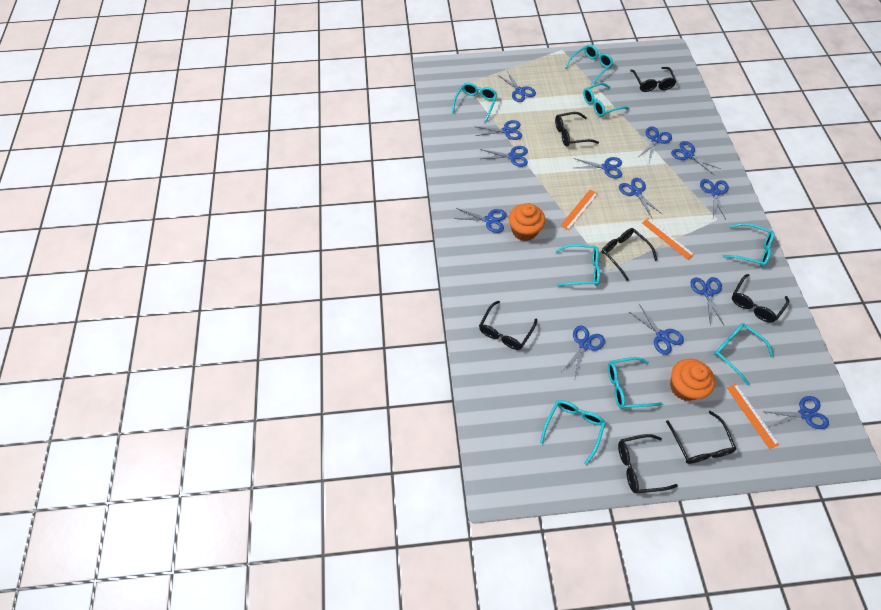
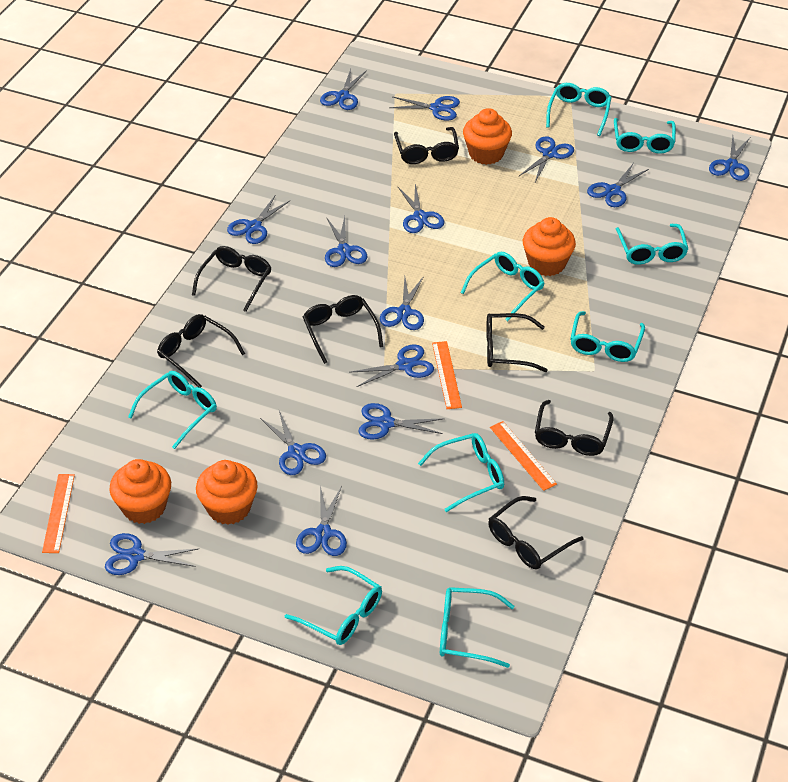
blue scissors: [454,208,507,233] [476,120,522,140] [480,146,528,167] [498,71,536,102] [563,326,605,378] [574,157,622,178] [619,178,662,218] [629,304,684,355] [639,126,672,162] [671,141,720,175] [690,277,724,326] [700,179,729,220] [766,396,829,429] = 13 -> [105,533,198,575] [227,196,291,244] [260,411,326,475] [296,486,347,556] [320,69,367,110] [325,216,367,267] [349,344,434,387] [359,403,445,439] [380,276,424,330] [389,96,460,121] [398,184,444,233] [519,136,574,182] [587,163,649,207] [709,136,750,181] = 14
orange cupcake: [509,203,545,241] [670,359,715,401] = 2 -> [109,459,171,524] [196,460,258,525] [463,108,512,165] [523,217,576,276] = 4
turquoise glasses: [452,82,497,122] [540,400,605,465] [556,244,600,286] [565,44,614,84] [583,83,629,117] [608,357,662,409] [714,323,774,385] [722,223,774,267] = 8 -> [128,371,217,449] [285,566,382,645] [418,433,504,512] [440,587,514,668] [461,252,545,321] [546,83,612,136] [570,311,645,362] [614,118,676,154] [616,224,688,265] = 9

